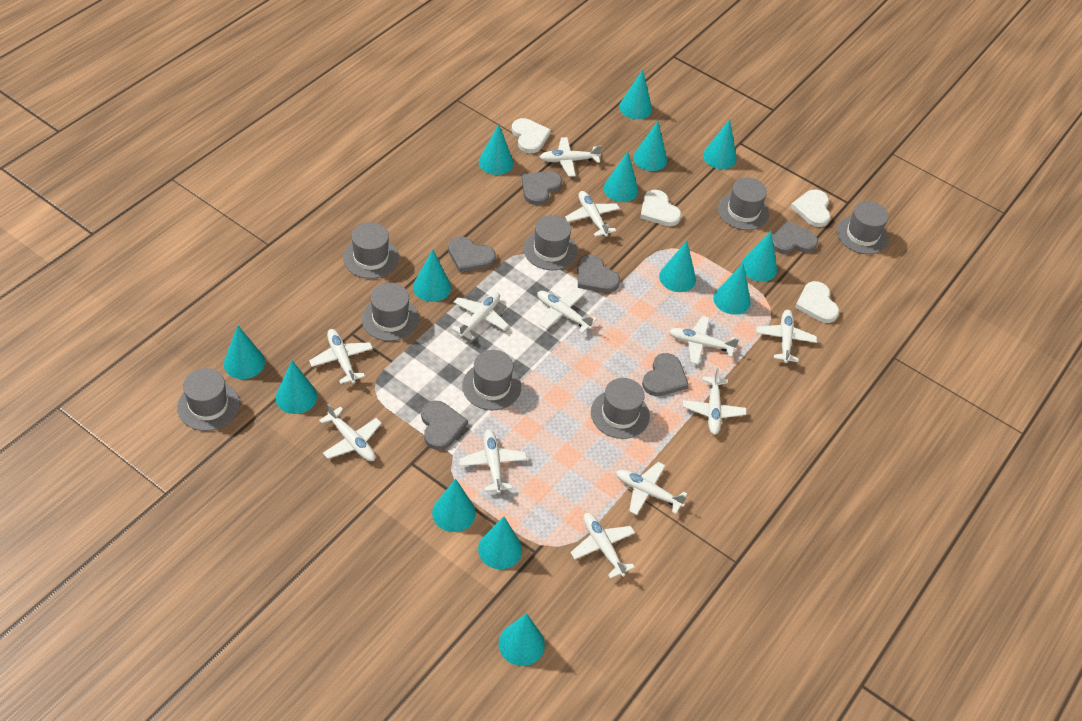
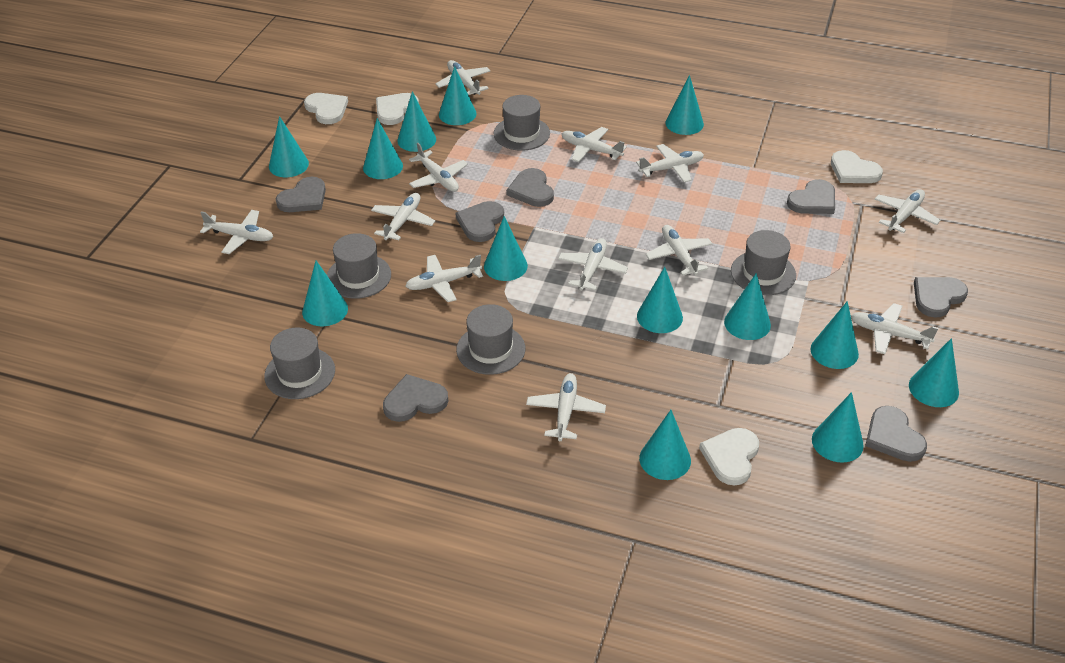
grey hat: [177,368,240,431] [343,222,399,279] [362,283,419,341] [462,350,521,410] [524,215,577,270] [591,378,650,439] [718,177,769,230] [837,201,889,254] = 8 -> [264,328,335,399] [327,233,391,299] [456,304,525,375] [494,95,550,151] [731,230,796,295] = 5
grey heart: [421,401,468,450] [448,237,496,273] [522,171,562,205] [577,255,620,293] [642,353,689,396] [772,221,818,254] = 6 -> [276,177,326,212] [383,374,448,422] [455,201,504,242] [506,168,554,207] [787,179,835,214] [865,406,927,462] [914,277,968,318] = 7
turquoise cone: [224,326,265,379] [276,361,317,414] [413,249,451,302] [432,479,476,532] [478,516,522,569] [479,124,514,175] [499,613,545,666] [603,152,638,202] [619,70,652,119] [633,121,667,171] [659,241,696,292] [703,119,737,169] [713,263,751,315] [741,231,777,282] = 14 -> [269,116,309,177] [302,261,348,326] [363,118,403,179] [397,91,436,152] [439,66,476,125] [484,216,528,281] [637,267,683,333] [639,410,691,480] [665,75,704,135] [724,273,771,340] [811,301,859,369] [812,392,864,463] [909,338,959,407] = 13

